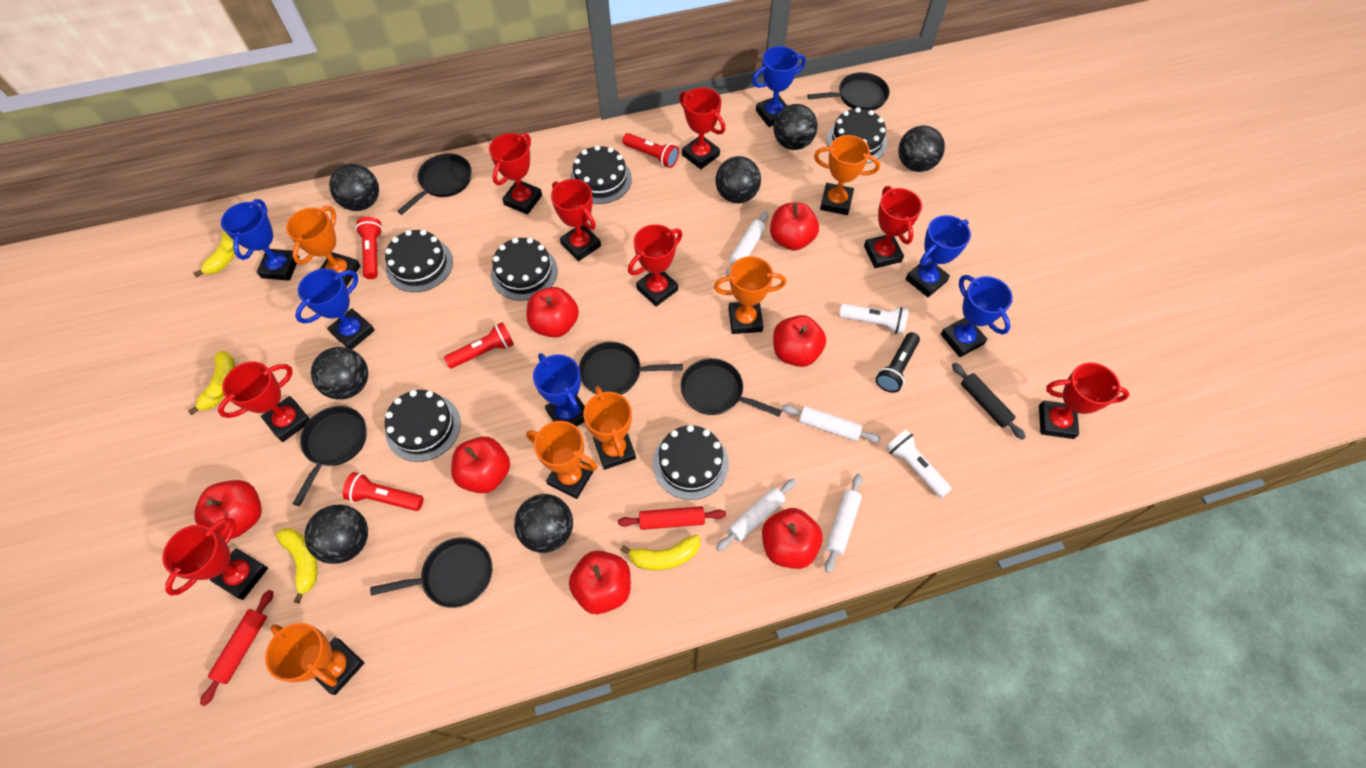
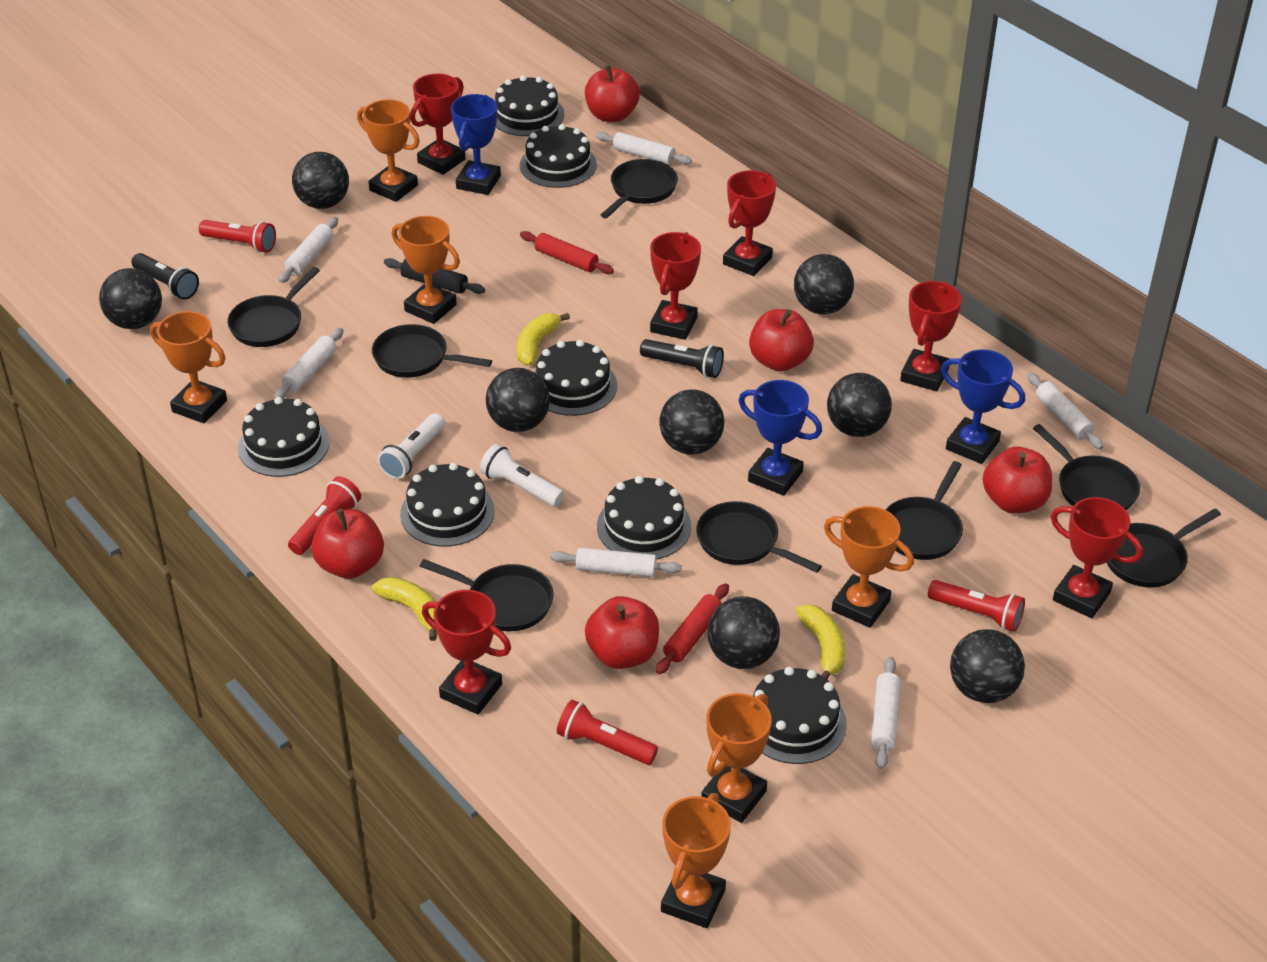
black ball: [304,504,368,564] [311,347,368,400] [329,164,379,211] [514,494,573,553] [715,156,761,203] [774,104,818,150] [898,125,945,172] = 7 -> [99,268,162,329] [292,152,349,209] [486,368,550,432] [659,389,724,455] [707,596,780,669] [794,254,854,314] [827,373,892,437] [950,629,1025,703] = 8
black cake: [385,230,453,292] [385,390,461,462] [491,238,558,301] [570,145,632,204] [653,425,729,500] [827,107,887,164] = 6 -> [238,397,330,477] [400,463,495,546] [495,75,564,136] [520,124,597,188] [535,340,617,416] [597,476,691,560] [753,667,847,764] = 7
black flashlight: [876,332,920,393] = 1 -> [131,253,199,300] [640,339,724,378] = 2
black pan: [293,406,367,506] [370,537,492,608] [397,153,472,215] [579,342,683,395] [681,358,782,417] [807,72,890,111] = 6 -> [227,267,320,347] [372,324,492,378] [420,559,554,631] [601,159,678,218] [696,501,822,573] [886,461,963,560] [1033,424,1140,510] [1107,508,1221,588] = 8
blue trophy: [221,199,299,281] [295,269,375,350] [533,353,585,427] [752,46,806,127] [906,215,971,297] [941,275,1013,357] = 6 -> [451,94,501,195] [738,380,822,496] [941,350,1025,464] = 3
red apple: [194,480,262,539] [451,436,510,493] [527,287,579,338] [569,551,631,614] [762,508,823,569] [770,202,819,251] [773,315,826,367] = 7 -> [311,509,384,579] [585,65,640,122] [585,596,659,669] [749,309,814,372] [982,447,1052,514] = 5
red trophy: [163,517,268,600] [218,362,310,442] [489,133,542,215] [551,179,601,261] [628,224,682,307] [679,87,725,169] [864,186,922,268] [1039,362,1130,439] = 8 -> [410,74,466,175] [422,590,511,714] [650,232,701,340] [723,170,776,276] [900,281,962,391] [1051,497,1143,618] = 6
white rolling pin: [716,479,796,551] [726,211,768,276] [781,405,881,442] [825,474,862,573] = 4 -> [274,328,343,399] [279,217,338,283] [550,547,682,577] [596,132,692,165] [871,657,901,769] [1028,373,1104,449] = 6
yellow banana: [188,351,235,415] [193,230,240,277] [276,528,318,604] [620,535,700,570] = 4 -> [372,577,437,641] [517,313,570,366] [796,604,846,680] = 3

